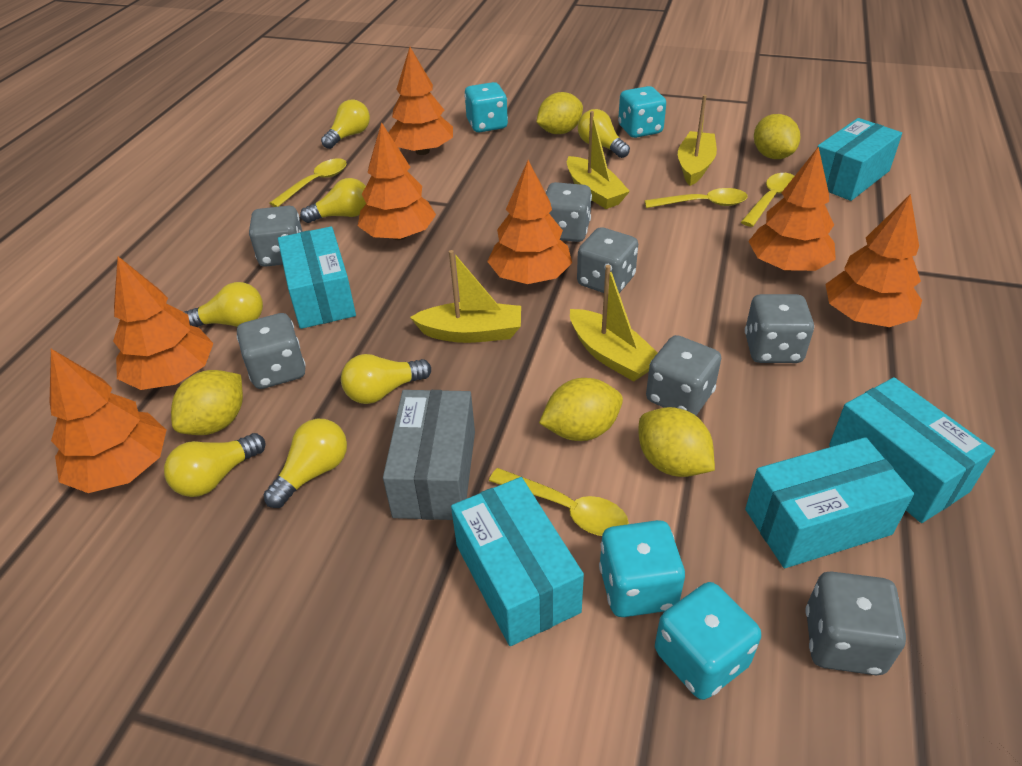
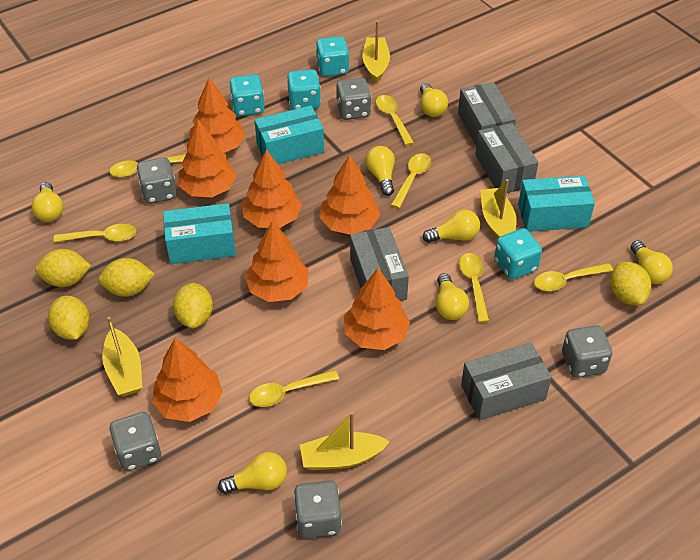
grey box: [383,390,475,520] = 1 -> [350,227,409,301] [458,82,516,146] [461,343,552,420] [475,123,538,193] = 4
grey dice: [237,313,306,389] [249,206,303,267] [546,182,592,242] [577,227,638,293] [646,335,721,415] [745,294,814,363] [806,571,906,675] = 7 -> [109,412,161,471] [137,157,177,204] [294,480,342,538] [336,78,371,120] [562,325,612,378] = 5
turquoise box: [278,226,356,329] [451,477,584,646] [745,437,914,568] [817,118,902,201] [829,377,995,523] = 5 -> [163,203,236,264] [254,106,324,164] [518,176,595,232] = 3
yellow spoon: [270,158,347,207] [489,468,629,536] [645,188,748,208] [741,173,794,227] = 4 -> [53,224,136,243] [109,155,186,177] [249,370,339,407] [376,95,414,146] [391,153,431,209] [459,253,489,323] [534,263,613,291] = 7

